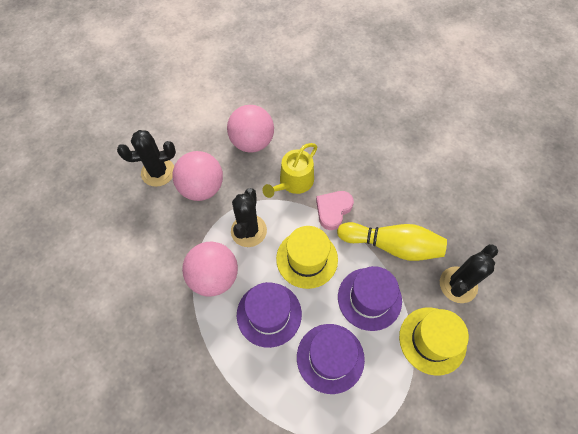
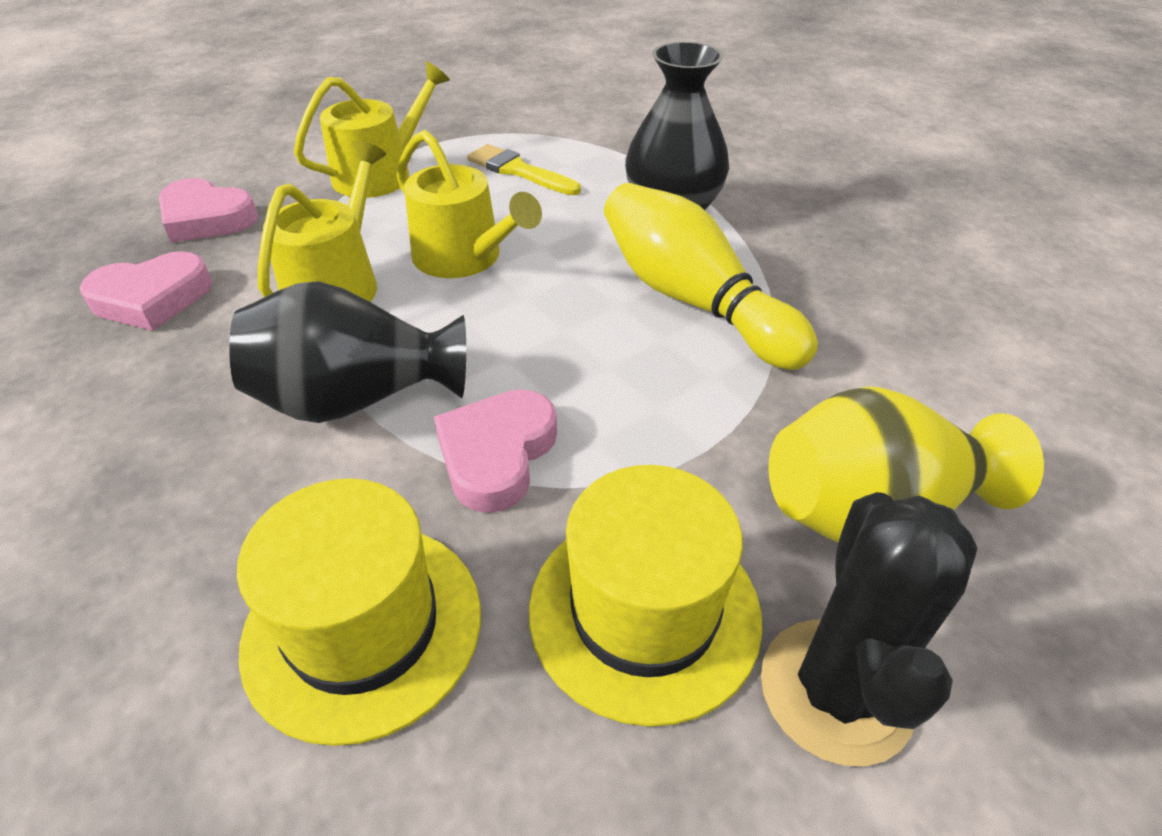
black cactus: [117,130,176,187] [231,188,267,247] [440,244,498,303] = 3 -> [761,492,978,766] = 1
black vase: none = 0 -> [229,281,466,423] [625,41,729,210] = 2
pink ball: [172,151,223,201] [182,242,238,297] [227,105,274,153] = 3 -> none = 0
pink heart: [316,191,354,230] = 1 -> [80,251,213,331] [159,178,258,243] [434,389,557,513] = 3
purple hat: [237,282,302,348] [297,324,365,394] [338,266,402,331] = 3 -> none = 0
yellow brush: none = 0 -> [467,144,581,195] = 1
yellow vase: none = 0 -> [769,386,1044,543] = 1
yellow watering can: [262,143,317,198] = 1 -> [258,141,386,302] [294,62,450,198] [396,130,542,278] = 3

